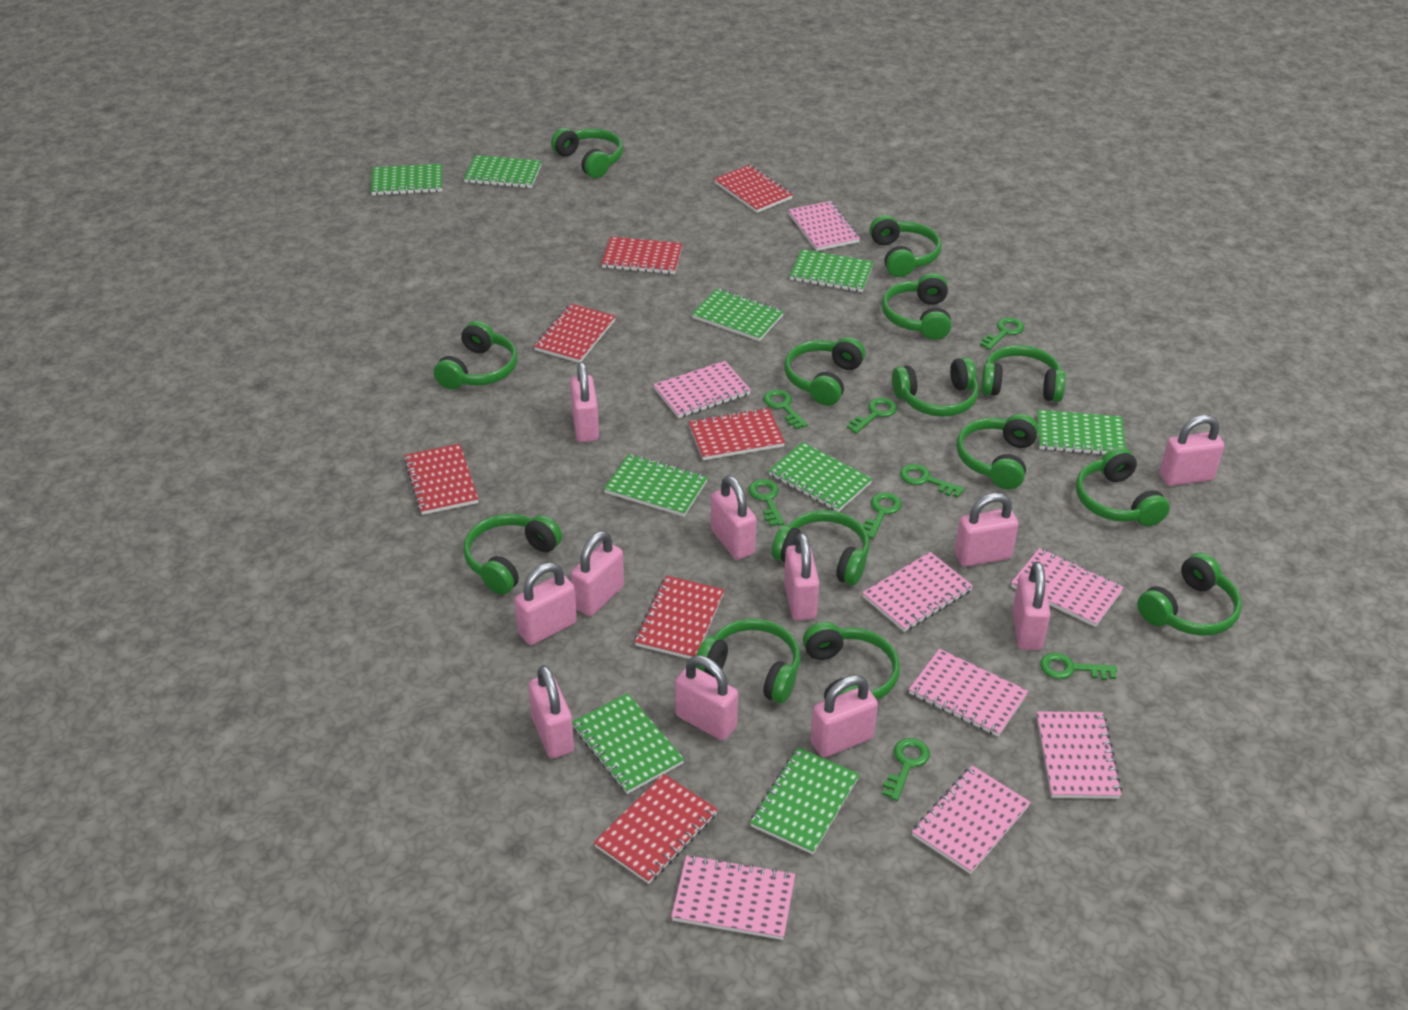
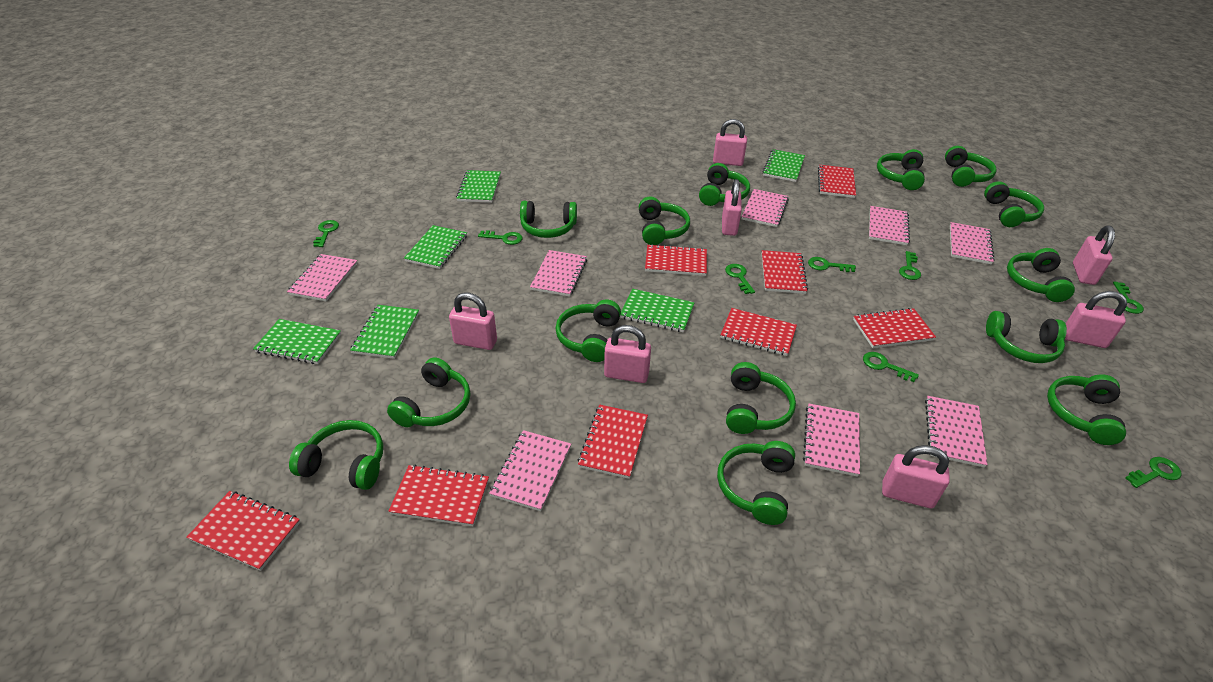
green notebook: [371,164,442,196] [464,155,542,188] [572,693,684,794] [604,454,708,517] [692,289,784,341] [750,747,860,854] [768,442,872,512] [790,249,873,292] [1037,410,1126,455] = 9 -> [253,319,341,364] [350,305,419,359] [404,225,467,269] [456,170,501,203] [620,289,694,333] [762,149,805,182] = 6
pink padlock: [515,563,577,645] [528,665,574,758] [570,362,599,442] [571,531,624,616] [675,656,738,740] [711,475,757,560] [784,533,820,620] [810,675,878,757] [955,493,1019,566] [1012,561,1051,650] [1160,415,1224,486] = 11 -> [449,293,497,350] [604,325,651,383] [713,119,747,166] [722,179,742,236] [882,445,950,508] [1065,291,1127,348] [1073,226,1115,285] = 7
red notebook: [403,444,478,515] [534,303,616,363] [594,774,718,884] [601,237,683,274] [635,576,724,659] [689,408,785,460] [714,165,793,213] = 7 -> [186,491,300,571] [388,464,489,526] [578,405,648,479] [645,244,707,276] [720,308,797,356] [762,250,808,294] [818,165,856,198] [853,308,936,348] = 8

